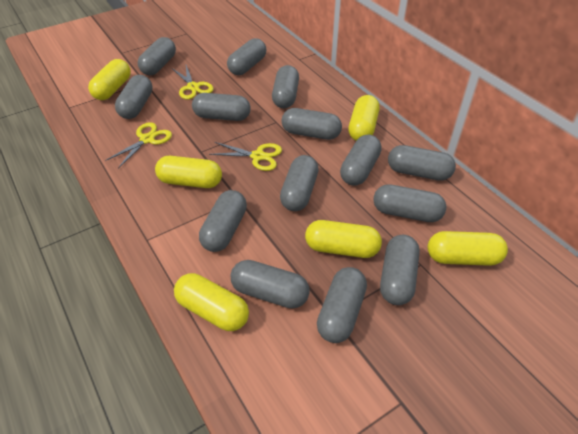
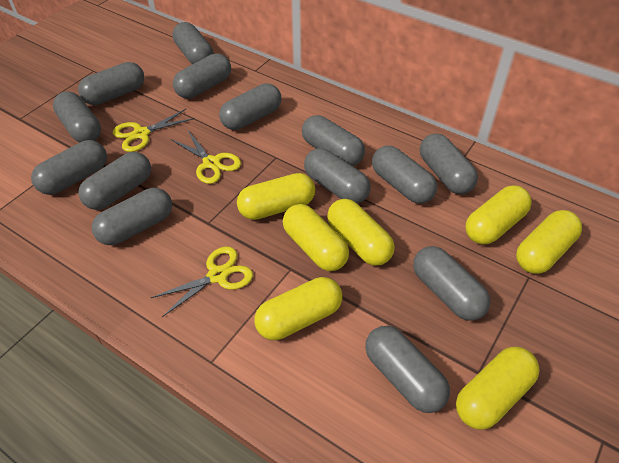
yellow capsule: [88,59,131,100] [155,156,222,188] [174,273,249,331] [305,220,382,258] [348,95,379,141] [428,231,508,266] = 6 -> [237,173,315,220] [255,277,342,340] [283,204,349,271] [327,199,394,266] [456,346,540,430] [465,185,532,244] [516,210,582,274] = 7

